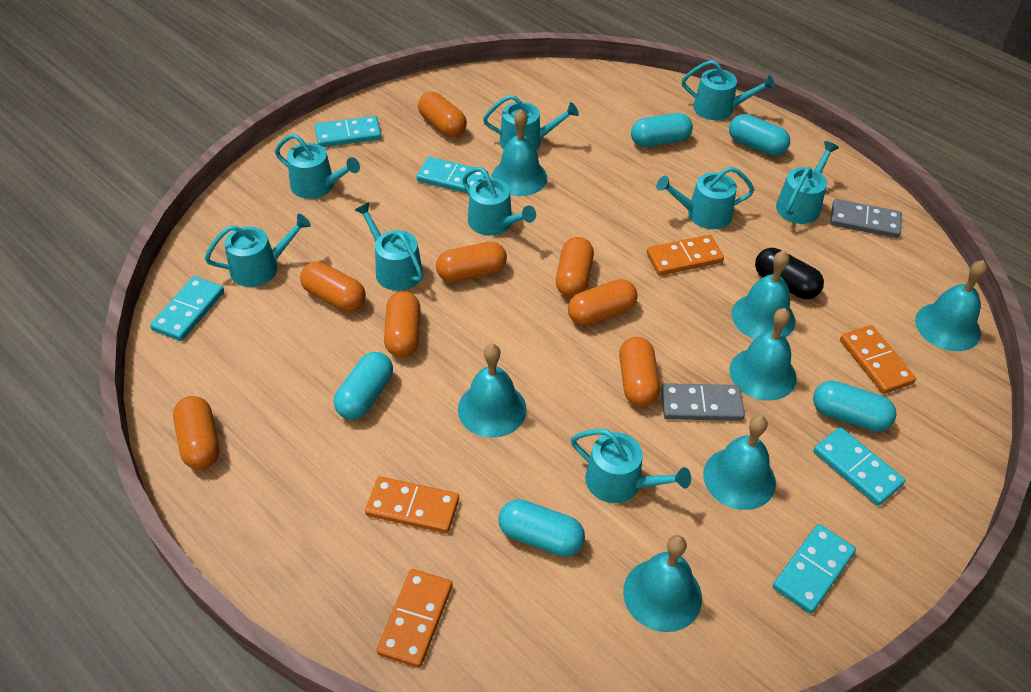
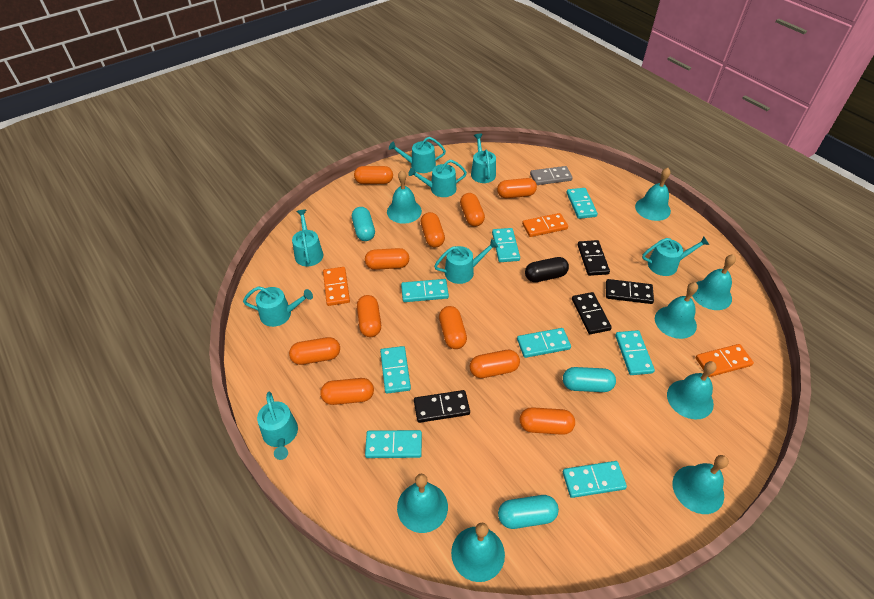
black domino: none = 0 -> [414,390,470,423] [572,292,612,334] [578,240,610,276] [606,279,654,304] = 4
grey domino: [661,383,745,421] [830,199,902,238] = 2 -> [530,166,573,185] = 1
orange capsule: [173,396,220,470] [300,262,366,312] [384,291,421,357] [418,92,467,137] [436,242,507,282] [556,237,594,298] [568,279,638,326] [619,337,660,407] = 8 -> [289,337,340,365] [320,378,374,405] [354,166,393,184] [357,295,381,337] [365,248,409,270] [421,212,445,247] [439,306,467,349] [460,193,485,227] [470,350,520,378] [497,178,537,198] [520,407,575,435] = 11
orange domino: [365,476,459,533] [376,569,452,668] [647,235,724,276] [840,325,916,394] = 4 -> [323,267,350,306] [522,213,568,237] [696,344,754,377] = 3
turquoise bell: [458,344,527,438] [492,109,547,196] [623,535,702,632] [703,415,776,510] [729,308,797,401] [731,250,795,339] [915,260,987,351] = 7 -> [387,170,422,224] [397,474,448,533] [451,523,505,582] [635,168,671,221] [655,282,698,339] [667,361,717,419] [672,455,729,514] [692,254,736,310] = 8
turquoise capsule: [334,352,393,420] [498,499,585,557] [631,113,693,147] [729,114,790,156] [813,381,896,432] = 5 -> [352,207,375,241] [498,495,559,529] [563,367,616,392] = 3
turquoise domino: [150,276,224,341] [315,116,381,147] [417,157,488,194] [773,524,856,614] [813,427,905,506] = 5 -> [365,430,422,458] [380,346,411,394] [401,279,449,302] [492,228,520,262] [517,328,571,358] [563,461,627,498] [567,188,598,219] [615,330,655,375] = 8
turquoise watering can: [204,214,311,287] [275,134,360,199] [355,202,423,291] [462,167,536,235] [483,95,579,150] [571,429,691,503] [656,167,754,229] [682,60,775,120] [776,141,839,224] = 9 -> [243,286,313,327] [257,392,298,460] [292,210,323,267] [389,137,446,173] [408,160,467,197] [434,239,498,284] [471,134,496,183] [642,236,709,276] = 8

